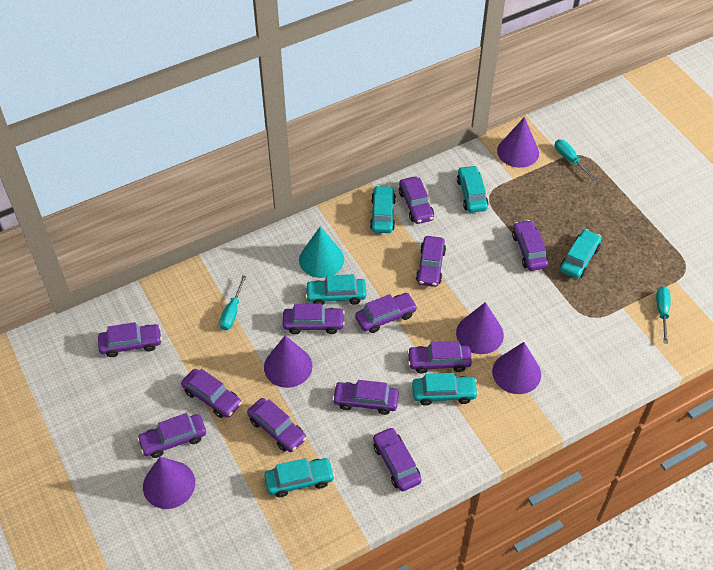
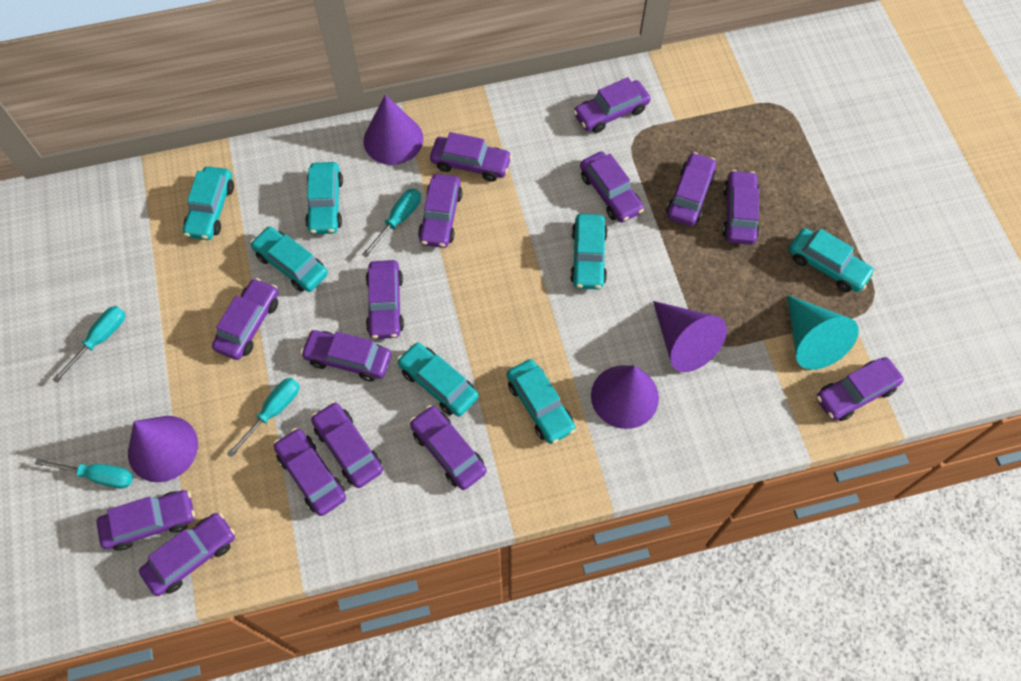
purple car: [98,322,162,357] [137,413,206,458] [181,369,242,418] [247,398,307,452] [283,304,345,334] [332,380,399,415] [355,293,418,333] [373,427,422,491] [399,177,434,224] [407,341,472,374] [416,236,446,287] [512,220,548,271] = 12 -> [96,490,195,551] [139,512,235,596] [212,278,279,360] [274,428,346,516] [300,330,391,381] [311,402,383,488] [366,260,404,339] [410,405,487,490] [418,174,462,248] [430,132,512,182] [573,77,651,133] [580,151,644,223] [666,152,716,226] [722,170,760,245] [816,357,904,421] = 15
purple cone: [143,457,195,509] [264,336,312,388] [456,302,504,354] [492,342,541,394] [497,117,539,168] = 5 -> [128,416,198,482] [363,95,423,165] [591,365,659,429] [653,301,727,372] = 4
turquoise car: [264,458,335,497] [305,274,366,305] [370,185,396,233] [412,373,478,406] [457,165,488,213] [560,229,601,279] = 6 -> [183,166,234,240] [250,226,328,292] [305,162,343,234] [397,342,479,417] [507,359,575,444] [570,214,608,290] [789,228,875,292] = 7
turquoise screwdriver: [219,275,247,330] [555,140,596,181] [656,286,671,344] = 3 -> [35,458,133,488] [52,306,125,383] [227,378,299,457] [362,189,421,257] = 4

